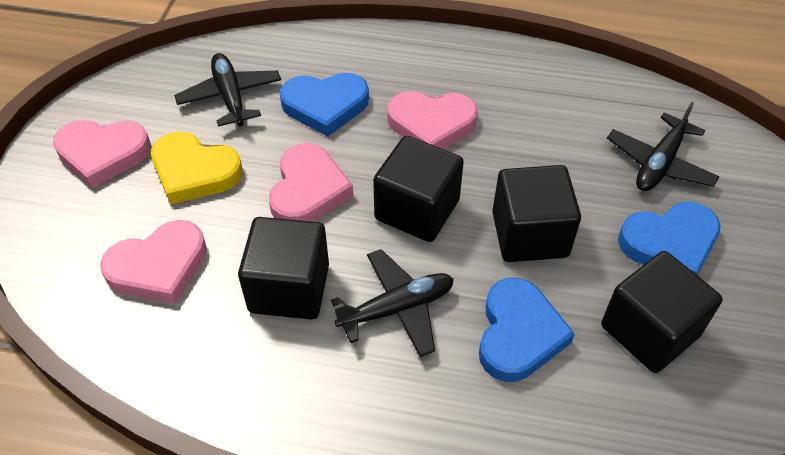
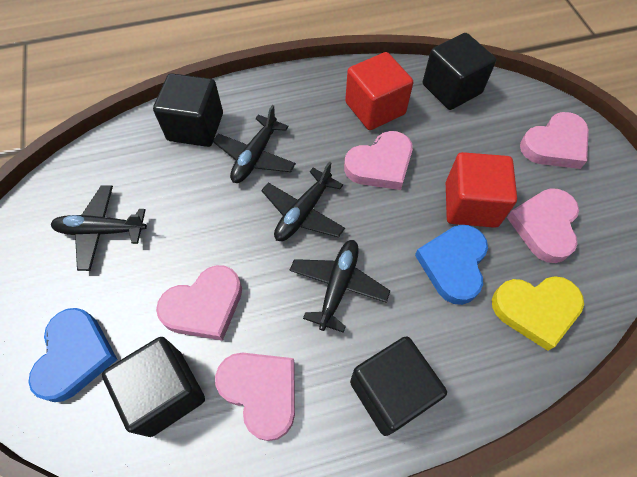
black plane: [174,53,281,127] [331,249,454,357] [607,102,720,191] = 3 -> [51,185,147,271] [213,105,296,183] [261,161,345,241] [290,240,390,333] = 4
blue heart: [280,73,369,137] [479,278,575,382] [618,202,721,275] = 3 -> [28,308,118,402] [415,225,488,305] = 2
pink heart: [53,120,151,188] [100,220,207,304] [269,143,353,222] [387,91,478,149] = 4 -> [156,265,242,341] [215,353,295,441] [344,131,413,190] [507,188,579,263] [520,112,589,169] = 5
red cube: none = 0 -> [345,52,413,130] [446,152,517,228] = 2

